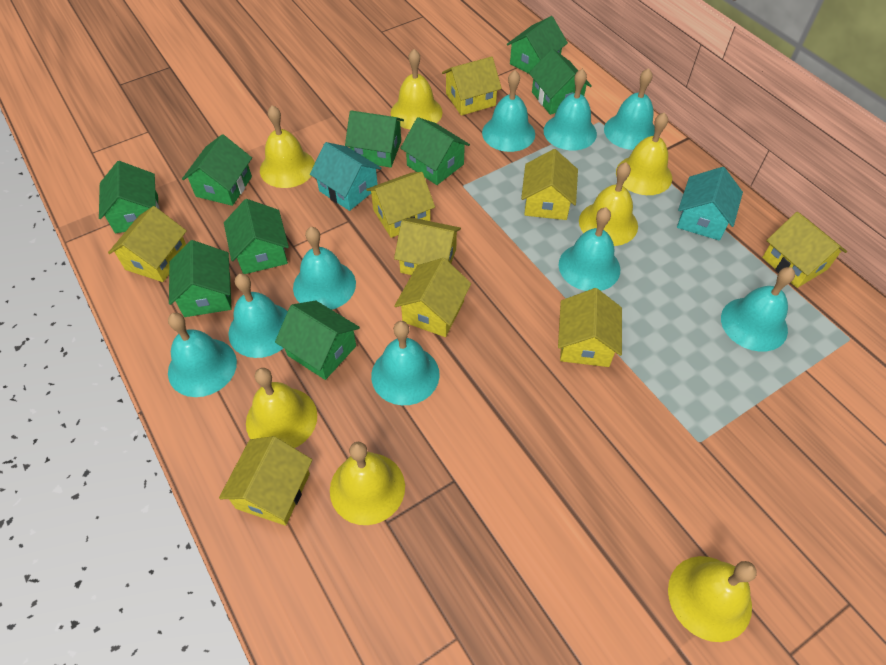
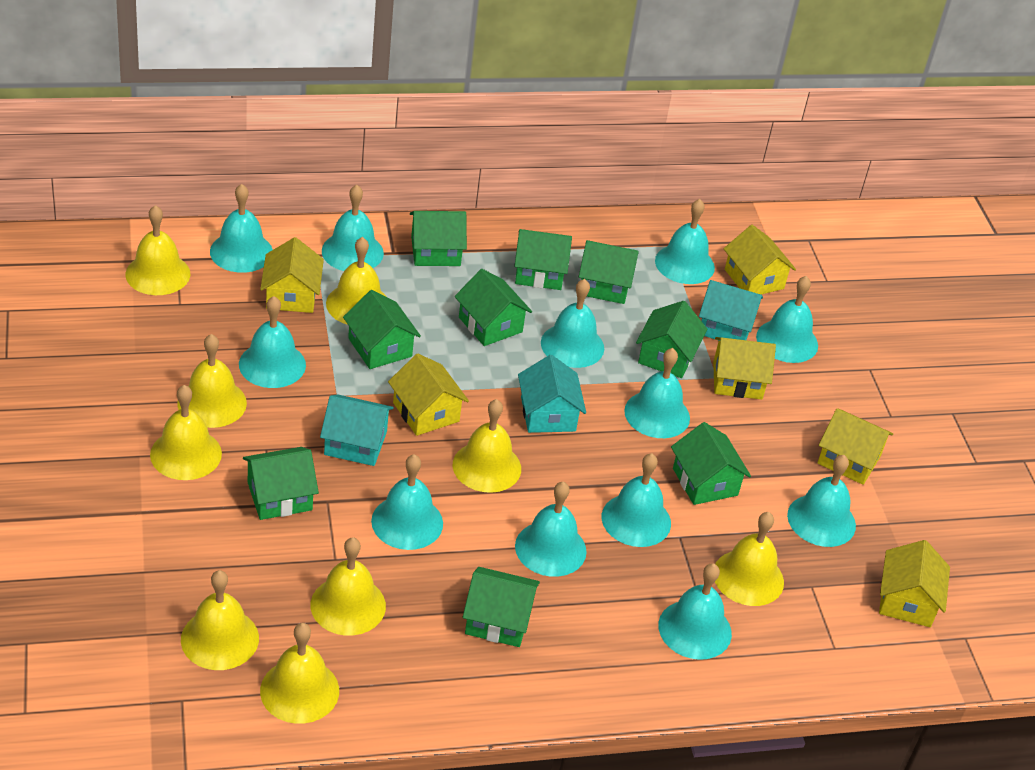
turquoise bell: [168,313,237,397] [228,273,288,358] [293,227,356,310] [371,321,440,405] [482,70,535,152] [543,69,597,150] [559,207,620,291] [604,68,655,150] [721,267,795,352] = 9 -> [210,184,273,273] [239,296,306,388] [322,185,384,271] [371,454,443,550] [515,482,586,577] [541,279,604,368] [602,453,671,547] [624,348,690,438] [655,199,715,284] [658,563,732,660] [756,276,818,363] [787,455,856,547] = 12
turquoise house: [310,142,382,211] [677,167,743,240] = 2 -> [320,394,394,466] [518,355,586,433] [699,280,763,341] = 3
yellow bell: [246,368,317,448] [260,105,315,188] [330,442,405,525] [391,49,443,129] [579,162,638,246] [616,112,672,195] [668,556,757,642] = 7 -> [125,205,190,295] [150,385,222,480] [177,334,247,428] [181,570,259,670] [260,623,339,724] [310,537,386,636] [326,237,386,325] [453,399,521,493] [715,512,784,606] = 9
yellow house: [108,206,187,282] [219,436,312,526] [366,172,435,238] [394,217,461,275] [394,258,471,337] [442,56,502,116] [521,149,578,220] [558,288,622,367] [762,212,847,288] = 9 -> [260,237,324,313] [388,354,469,436] [713,337,776,400] [723,225,796,294] [817,408,893,485] [879,540,950,627] = 6

